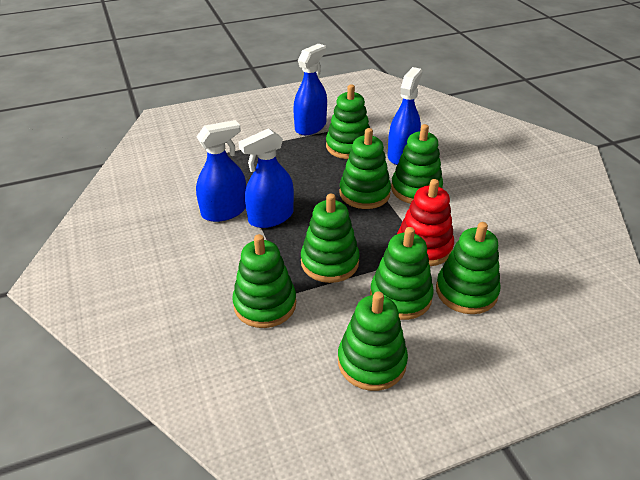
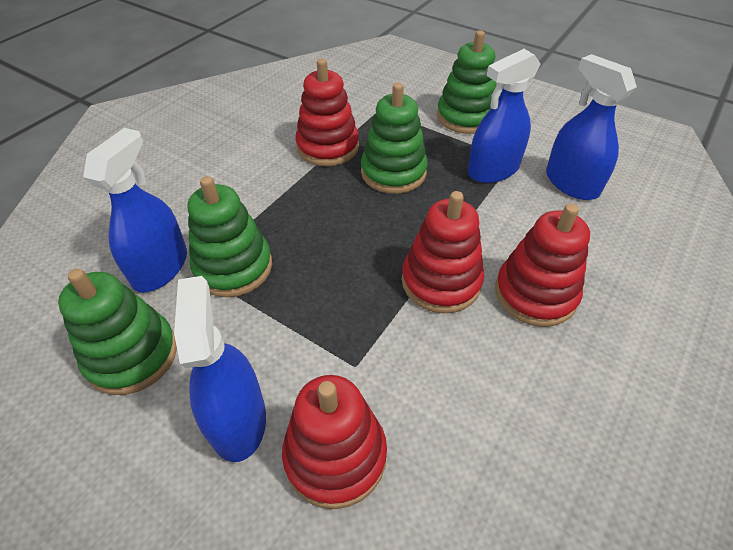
green stacking toy: [232,234,296,328] [301,194,360,283] [326,84,370,159] [338,291,408,391] [339,128,391,209] [370,227,434,320] [391,124,443,204] [436,222,501,314] = 8 -> [58,269,177,395] [188,176,272,297] [361,83,428,194] [437,30,497,134] = 4
red stacking toy: [397,179,454,266] = 1 -> [282,375,387,509] [295,59,359,166] [402,191,484,313] [495,204,590,327] = 4

